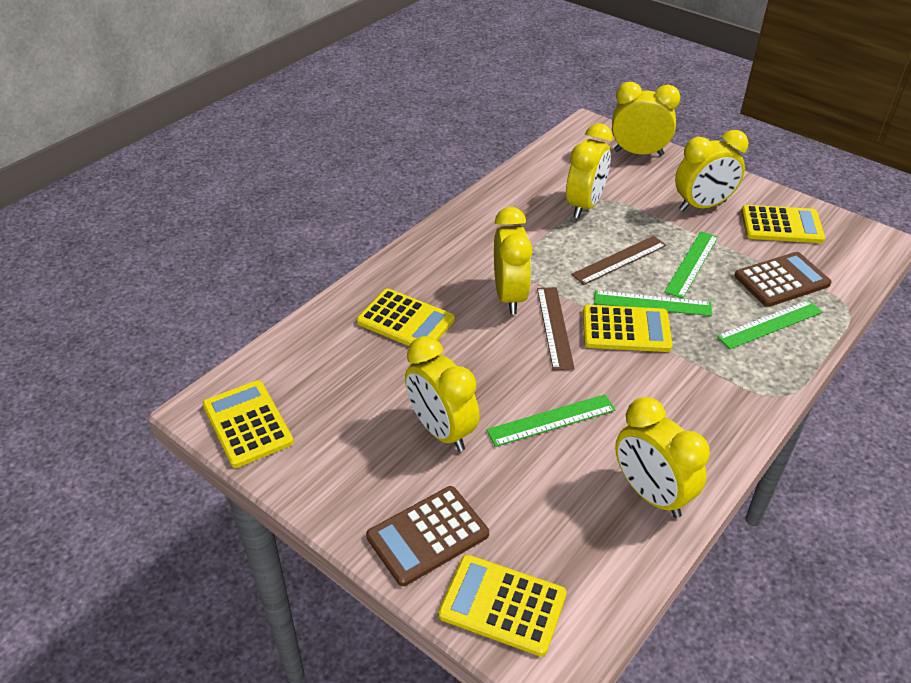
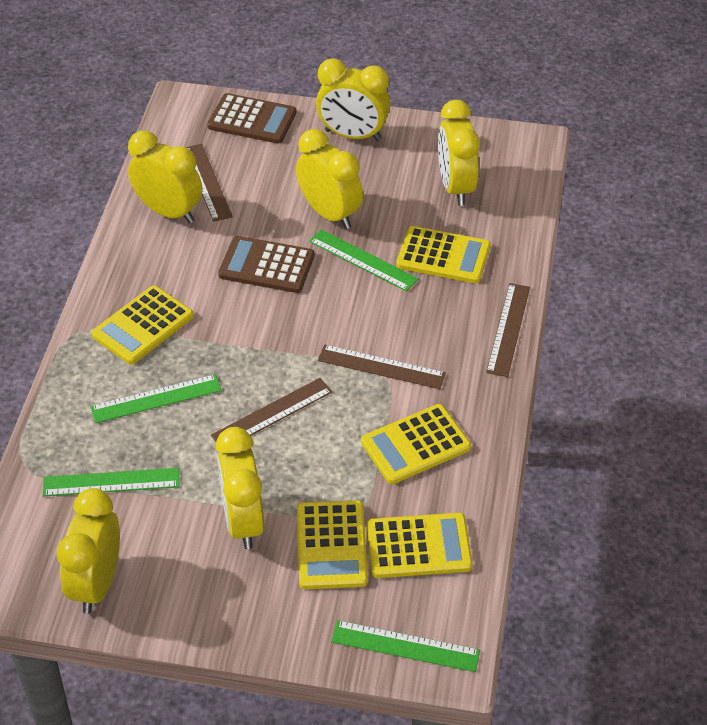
brown ruler: [537,287,575,370] [571,236,666,285] = 2 -> [186,144,233,222] [211,378,332,442] [318,345,446,389] [486,283,530,377] = 4

